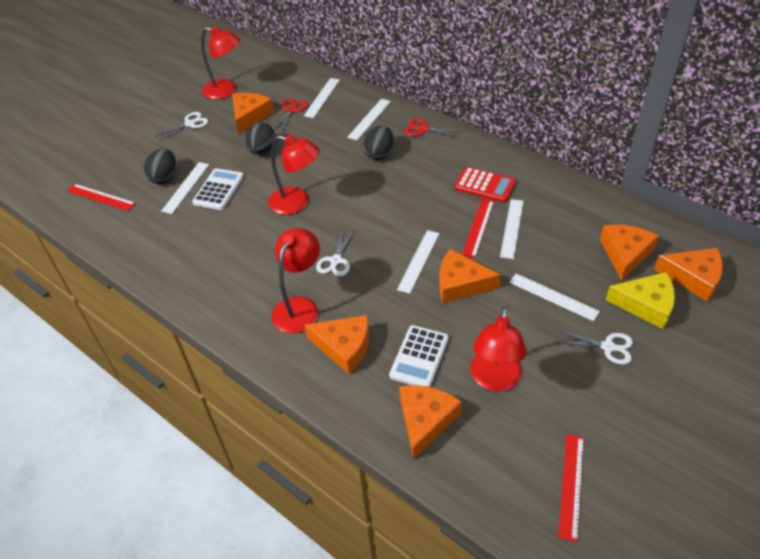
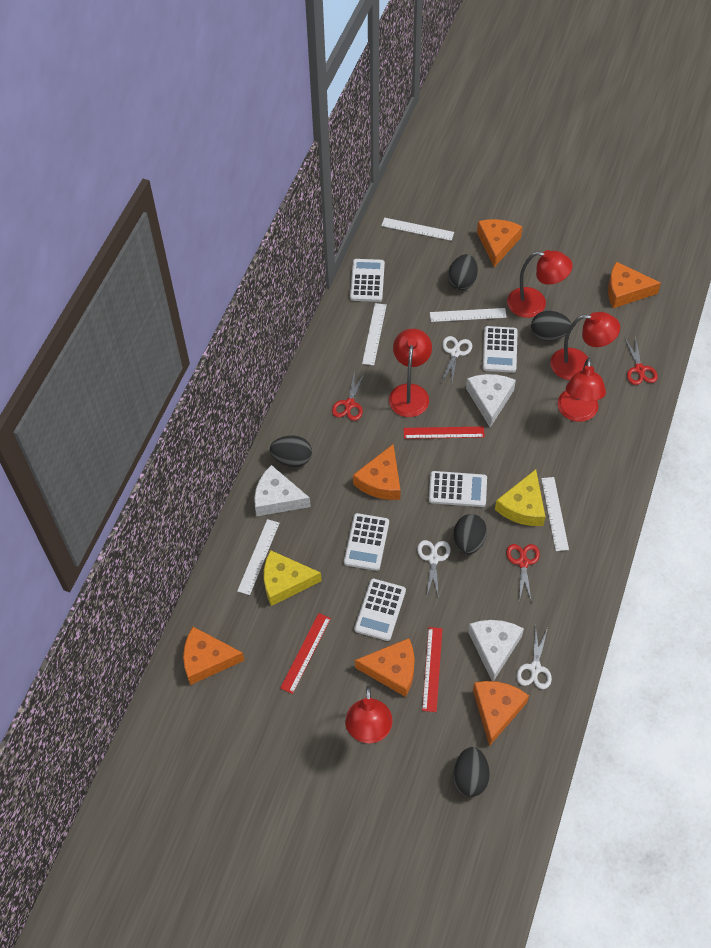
black egg: [144,149,176,184] [246,123,276,155] [363,126,394,160] = 3 -> [270,436,312,467] [448,254,478,290] [453,747,490,797] [454,514,487,555] [531,311,571,341] = 5
red calculator: [454,167,516,202] = 1 -> none = 0
red lamp: [201,26,241,100] [268,135,320,215] [271,228,320,334] [470,306,527,391] = 4 -> [345,685,393,743] [389,329,432,417] [507,250,573,318] [550,312,620,380] [558,358,606,422] = 5
red scissors: [273,99,308,130] [404,118,461,137] = 2 -> [332,371,365,421] [506,544,540,603] [625,336,658,385] = 3
white calculator: [192,168,244,210] [389,325,449,387] = 2 -> [344,513,389,571] [350,259,385,302] [354,579,406,641] [429,471,487,507] [483,326,518,373] = 5
white cheese: none = 0 -> [254,465,311,516] [466,374,516,428] [468,620,524,681] = 3
white ruler: [161,162,209,214] [304,78,340,118] [347,99,391,140] [397,230,440,294] [500,199,524,259] [509,273,600,321] = 6 -> [237,519,279,595] [362,303,387,366] [381,217,454,241] [430,308,507,322] [541,477,569,551] = 5
yellow cheese: [606,272,675,329] = 1 -> [264,550,322,606] [495,469,545,526] = 2

